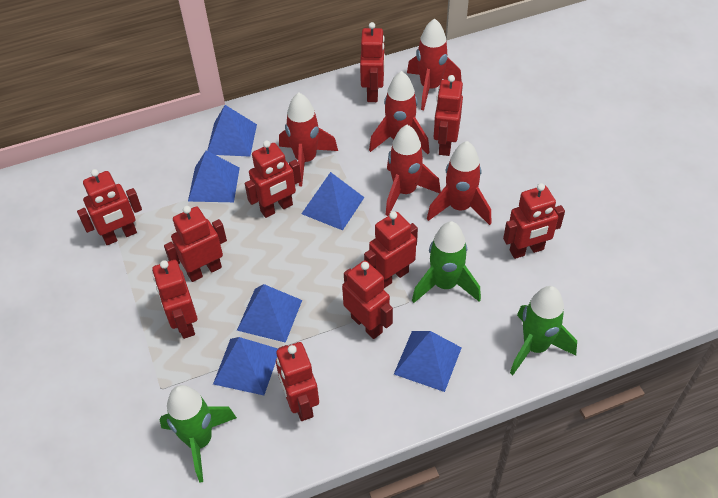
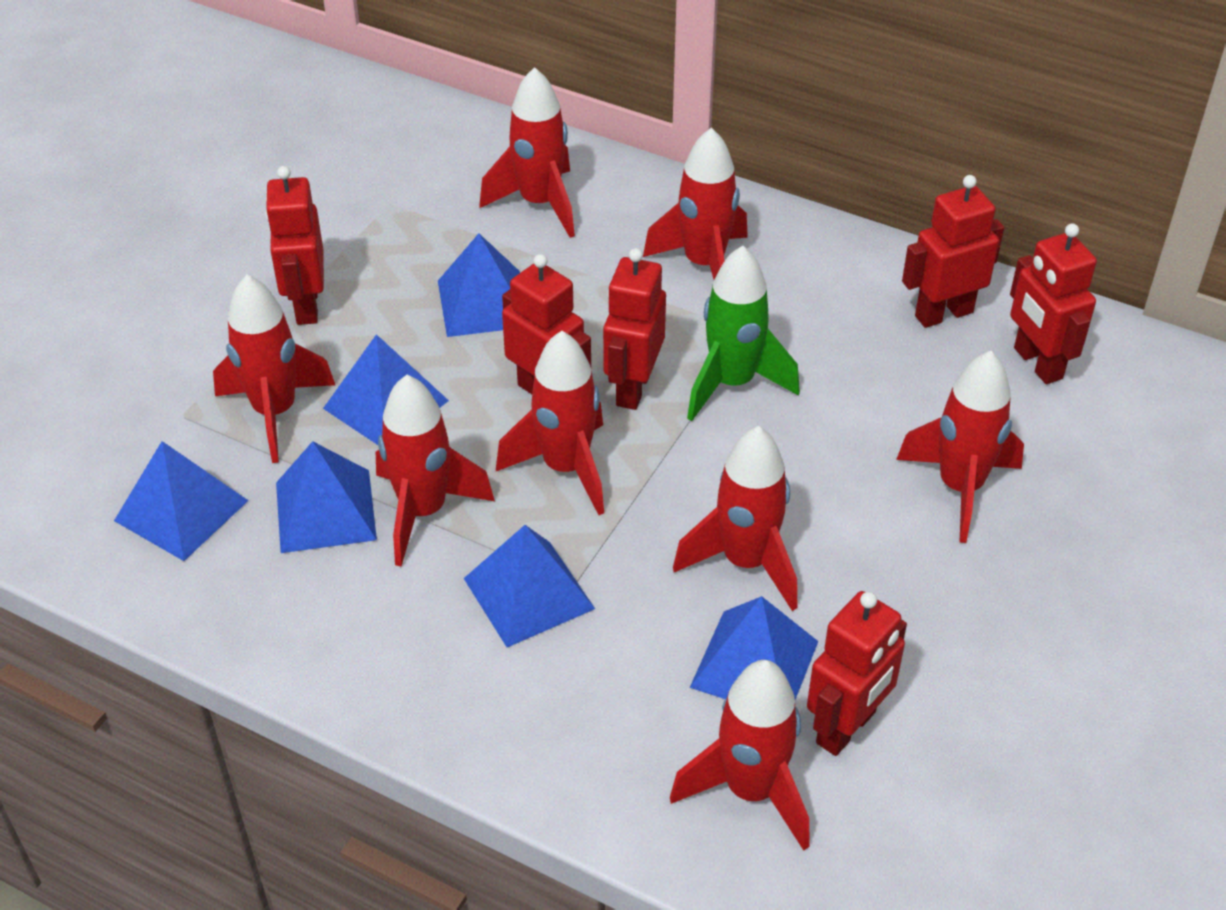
green rocket: [159,385,237,483] [412,221,481,303] [510,286,577,375] = 3 -> [687,245,800,421] = 1
red robot: [77,169,142,245] [152,260,197,339] [164,206,227,282] [245,140,301,218] [276,342,319,421] [342,260,393,339] [360,22,385,102] [364,211,418,288] [434,75,463,156] [503,183,565,259] = 10 -> [265,166,324,325] [502,254,591,394] [603,248,666,410] [807,591,907,756] [902,175,1004,328] [1010,223,1097,384] = 6
red rocket: [279,92,338,186] [369,71,430,154] [385,125,441,216] [407,18,462,110] [427,141,491,225] = 5 -> [213,275,335,463] [376,375,495,567] [480,67,575,238] [496,331,604,515] [643,128,748,279] [670,660,810,850] [673,426,797,611] [896,351,1024,543] = 8

